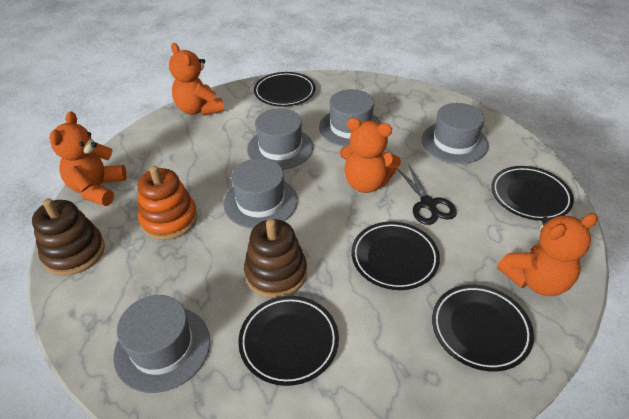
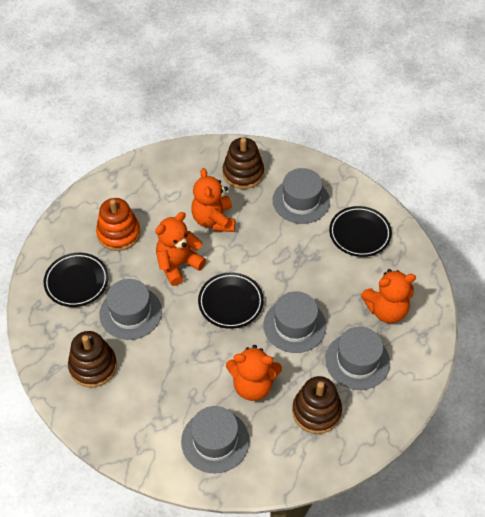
black plate: [238,296,339,386] [254,72,316,107] [352,222,440,290] [432,285,534,371] [491,166,574,221] = 5 -> [44,253,109,307] [198,272,264,329] [329,206,392,257] = 3
black scissors: [397,164,457,225] = 1 -> none = 0
brown stacking toy: [32,198,105,276] [244,219,307,298] = 2 -> [68,331,117,388] [223,138,264,189] [292,376,342,434] = 3

